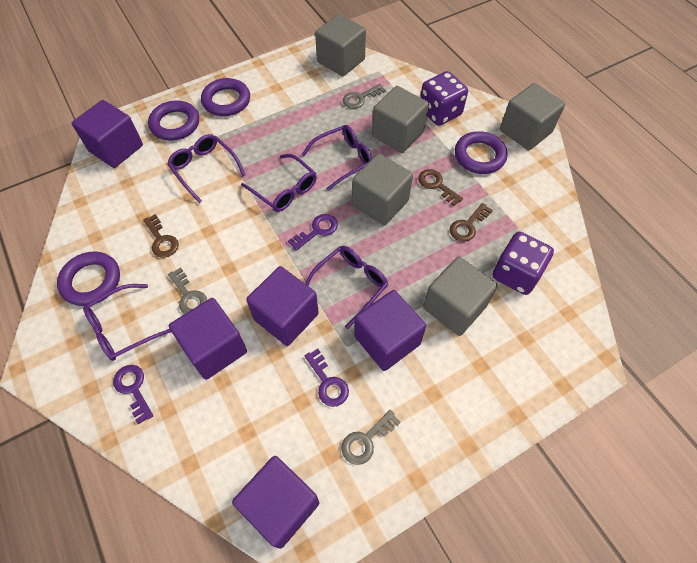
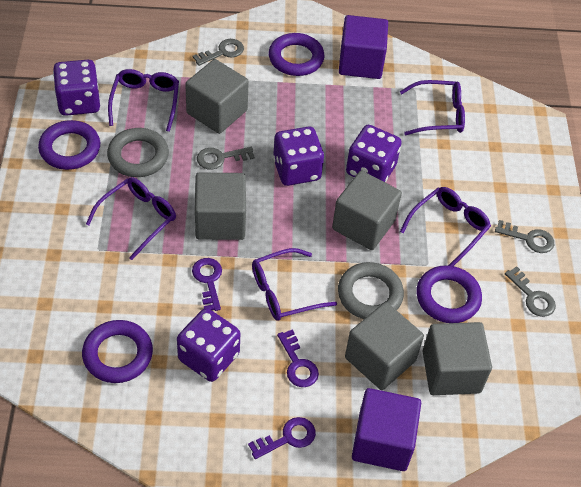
brown key: [143,214,179,258] [418,169,463,206] [450,203,493,242] = 3 -> none = 0
grey key: [168,267,207,314] [341,410,401,465] [343,84,386,109] = 3 -> [193,39,244,66] [197,147,255,170] [495,220,554,253] [505,266,556,317] = 4
grey ring: none = 0 -> [107,128,169,177] [338,262,404,319] = 2
purple cube: [72,100,143,168] [169,298,247,380] [232,456,319,549] [246,266,319,346] [354,290,426,371] = 5 -> [339,15,388,79] [352,388,421,471] = 2
purple dice: [420,71,468,126] [493,232,554,295] = 2 -> [53,60,100,116] [177,308,240,382] [273,127,324,186] [346,125,402,182] = 4

